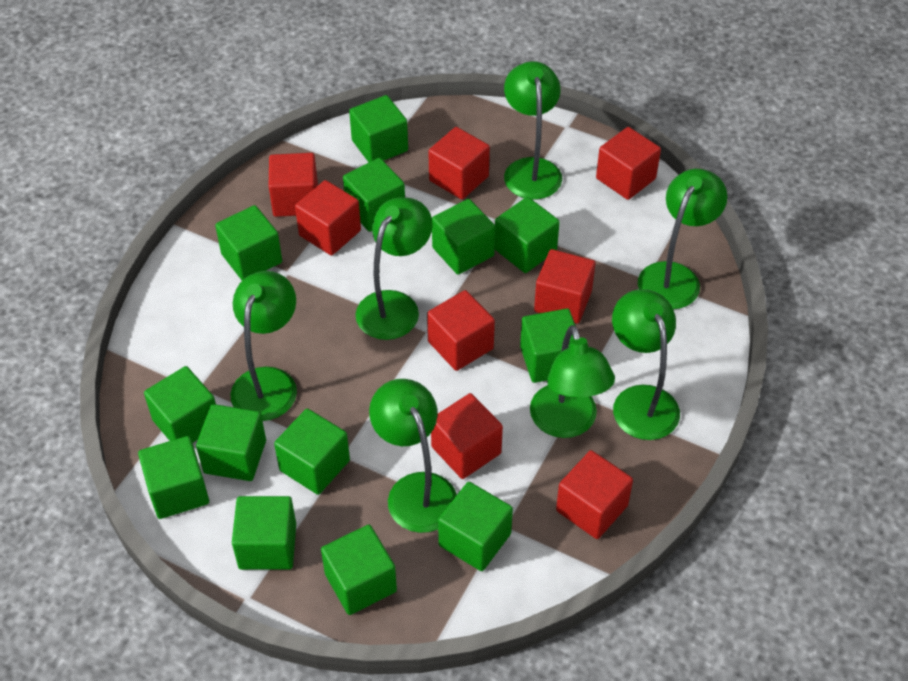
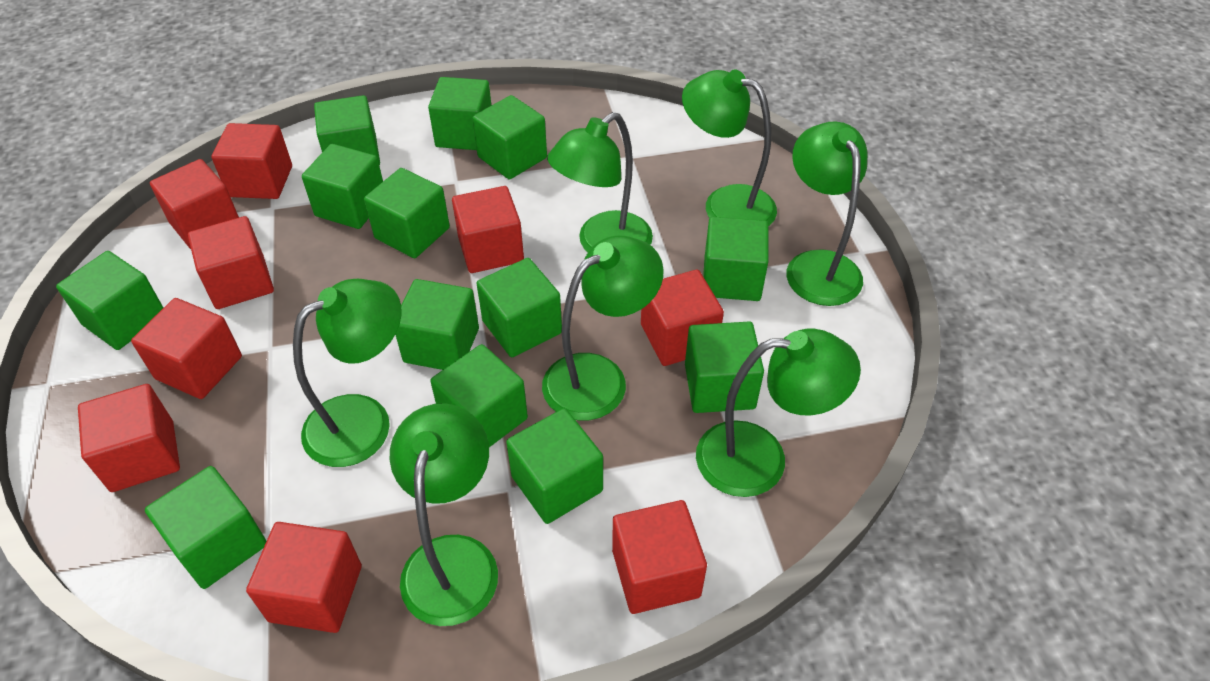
red cube: [269,153,318,217] [295,180,361,256] [427,290,495,371] [428,127,490,199] [431,393,503,479] [534,249,595,324] [556,450,633,539] [596,127,661,200] = 8 -> [78,384,180,492] [131,298,242,399] [150,159,239,249] [188,216,274,309] [211,123,292,199] [246,522,362,633] [452,186,524,273] [612,500,707,614] [641,270,724,366] = 9

